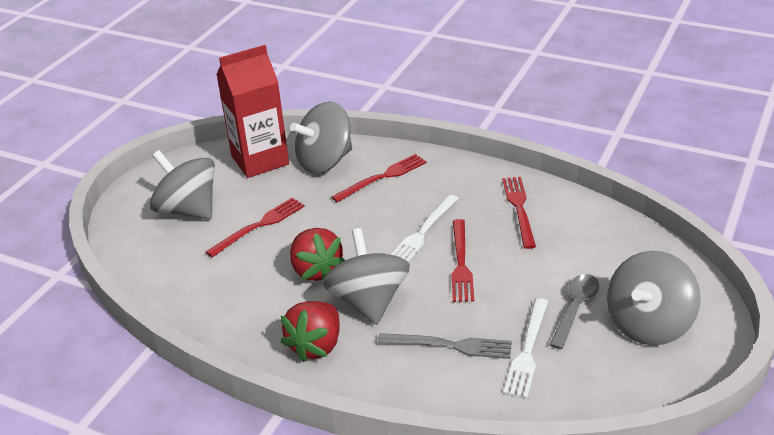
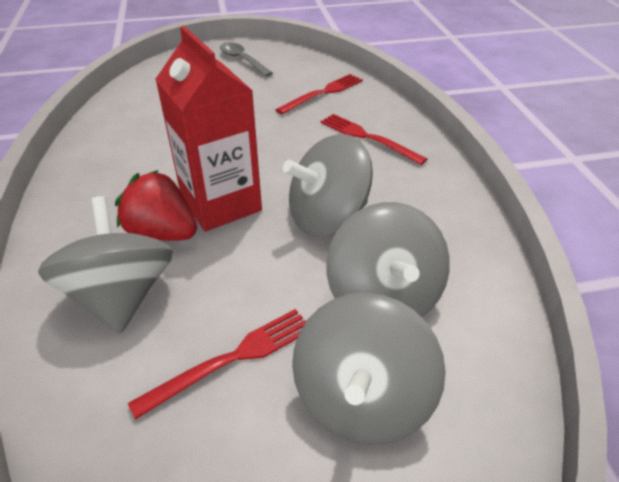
grey fork: [377,333,512,359] = 1 -> none = 0
red fork: [206,198,305,257] [332,154,427,203] [451,219,474,302] [502,177,536,249] = 4 -> [128,309,306,420] [275,74,363,115] [320,114,428,165] = 3
red strawberry: [281,301,340,362] [290,228,345,281] = 2 -> [115,170,197,241] = 1
white fork: [391,195,459,262] [504,298,548,398] = 2 -> none = 0

